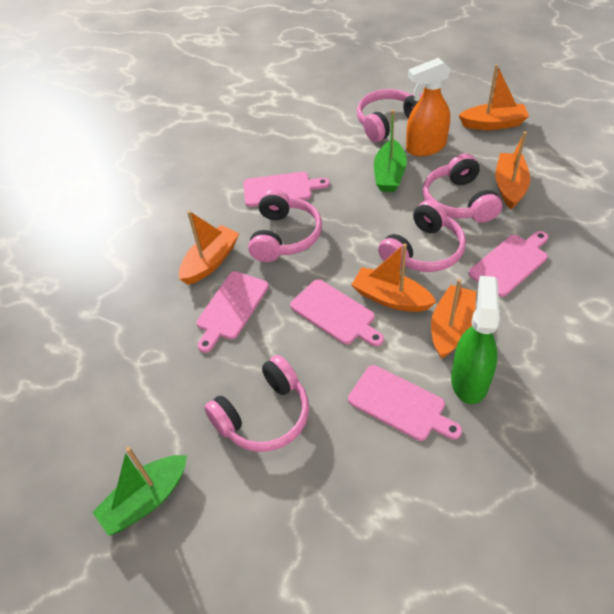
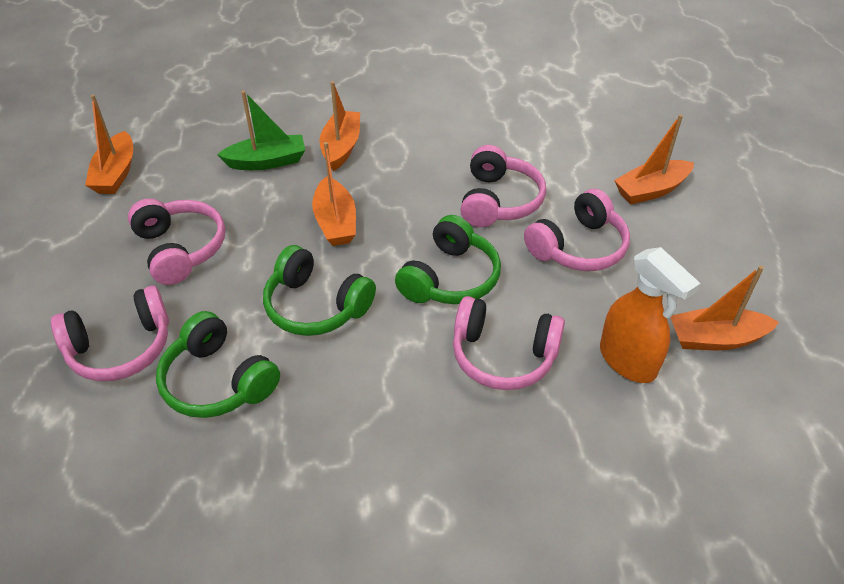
green boat: [92,447,187,536] [374,110,407,192] = 2 -> [217,91,305,170] = 1
green headphones: none = 0 -> [156,311,280,418] [263,245,376,336] [395,215,501,304] = 3
green spray bottle: [451,276,500,404] = 1 -> none = 0
pink cutting board: [196,271,269,353] [243,172,330,207] [290,279,384,346] [348,365,462,441] [469,231,548,297] = 5 -> none = 0

